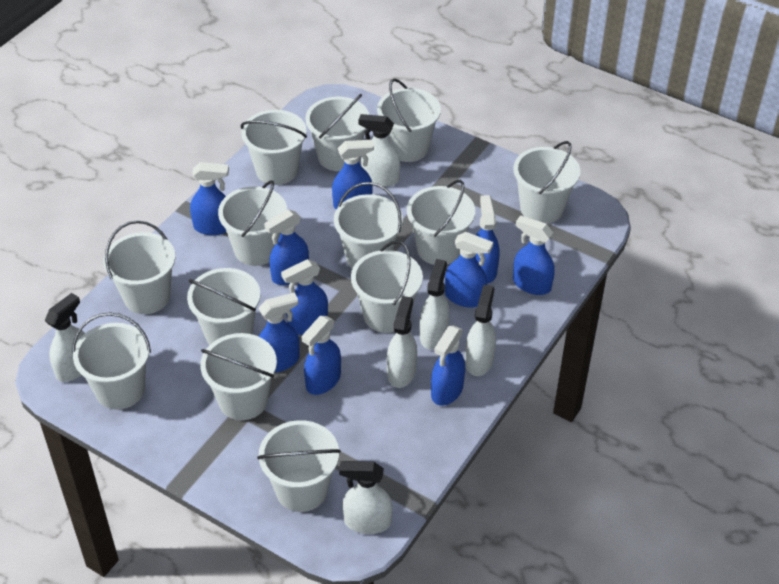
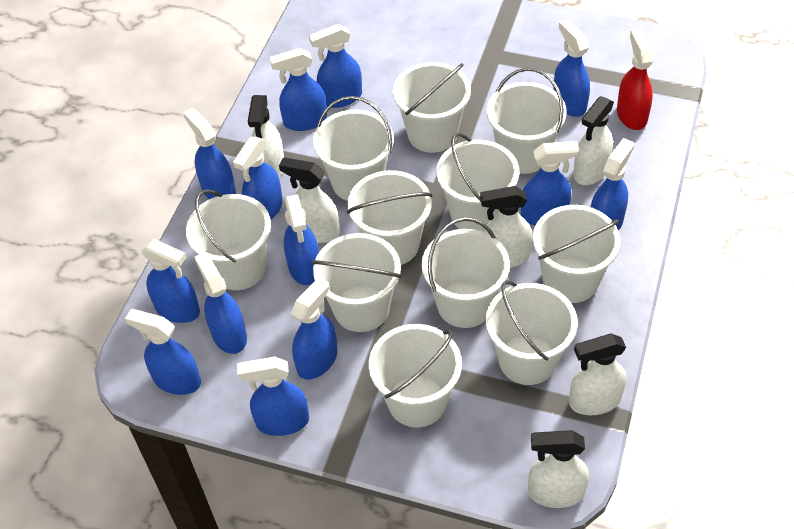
blue spray bottle: [190,162,229,235] [258,292,300,373] [264,209,309,285] [281,259,328,335] [302,316,341,395] [332,140,374,210] [431,326,465,406] [445,232,493,307] [476,195,500,283] [513,215,555,295] = 10 -> [125,309,201,395] [141,238,200,323] [183,108,236,199] [194,252,247,354] [233,137,283,220] [237,357,309,436] [270,48,327,131] [284,194,319,285] [291,277,338,380] [309,24,362,108] [521,141,579,225] [553,19,590,117] [590,138,634,231] = 13
red spray bottle: none = 0 -> [617,30,653,130] = 1
white bucket: [72,312,151,410] [104,220,175,314] [187,268,261,345] [200,333,277,420] [218,180,287,266] [241,110,307,185] [257,420,341,512] [305,94,369,171] [334,182,403,269] [351,240,423,333] [377,79,441,162] [407,180,475,265] [513,141,580,224] = 13 -> [186,189,271,290] [312,233,402,332] [313,96,394,201] [347,170,432,265] [369,324,462,428] [393,62,471,153] [422,217,510,328] [436,133,520,232] [486,280,578,385] [487,68,567,174] [533,205,621,303] = 11

